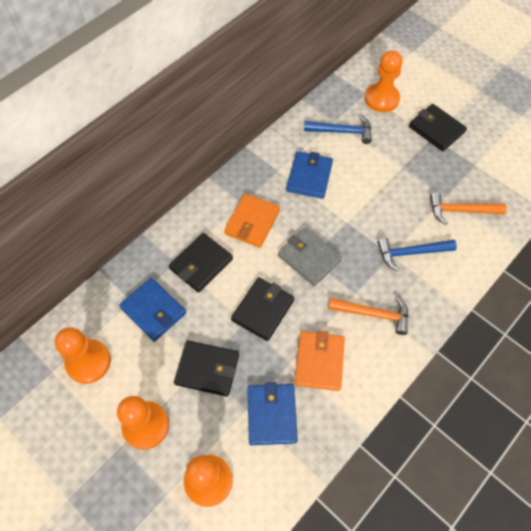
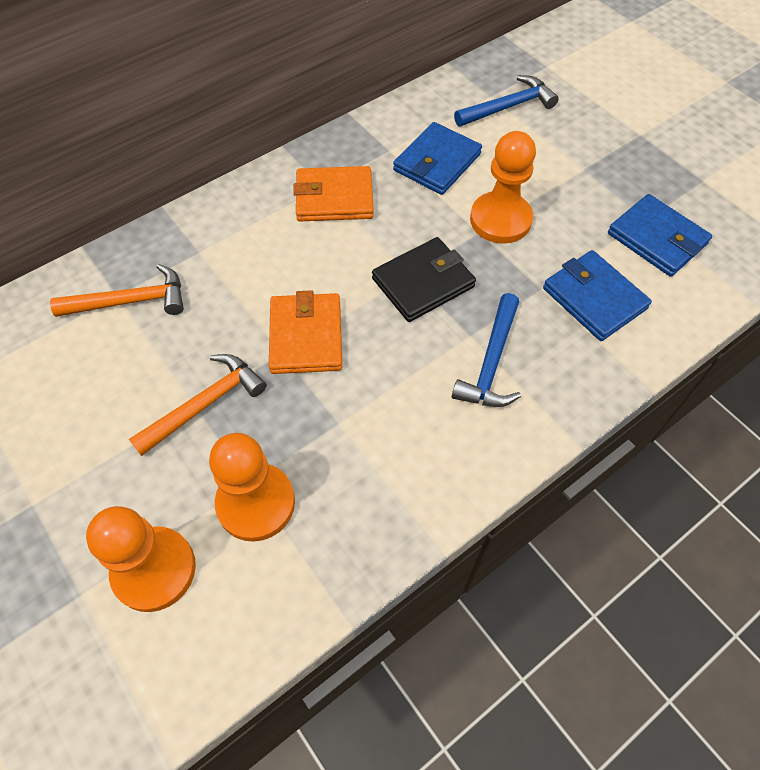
black wallet: [169,233,233,293] [174,340,239,397] [231,277,294,341] [409,104,467,151] = 4 -> [372,237,476,322] = 1
grey wallet: [278,227,342,286] = 1 -> none = 0
orange pawn: [55,327,111,384] [117,396,169,450] [184,455,233,507] [365,50,403,112] = 4 -> [86,506,196,612] [209,433,295,542] [470,131,536,244] = 3

